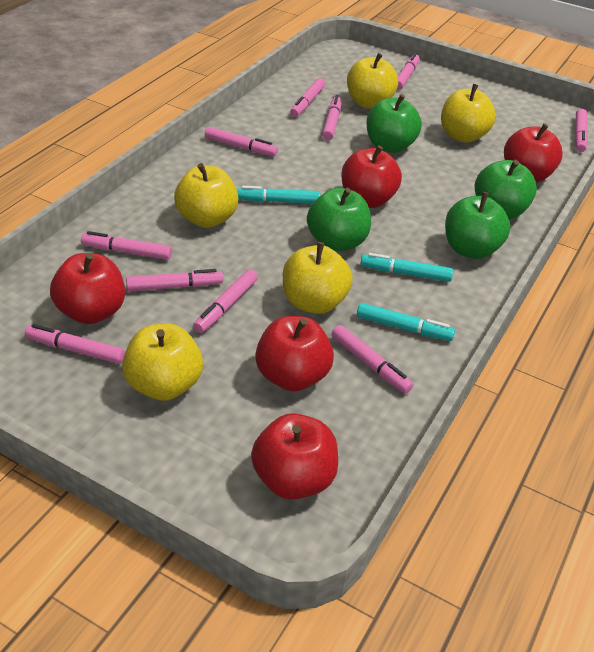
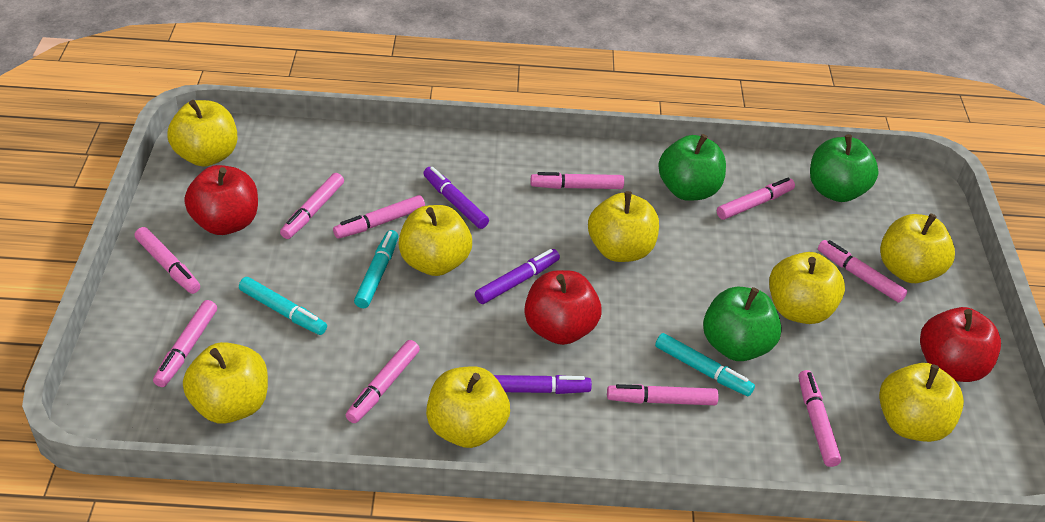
green apple: [307,188,371,251] [366,94,422,153] [445,192,510,259] [475,160,537,220] = 4 -> [658,134,726,201] [703,287,782,361] [810,134,879,202] = 3
purple marker: none = 0 -> [423,167,489,229] [475,249,560,304] [494,375,592,394] = 3
red apple: [50,253,125,324] [251,413,338,500] [255,316,334,391] [341,145,402,208] [504,123,563,183] = 5 -> [184,165,258,235] [524,270,601,345] [920,307,1001,382] = 3
yellow apple: [122,324,203,401] [174,163,239,228] [283,242,353,314] [347,53,398,109] [441,84,496,143] = 5 -> [167,100,237,167] [183,342,268,424] [398,205,472,276] [426,366,510,448] [588,191,659,262] [769,252,845,324] [879,363,964,442] [880,214,955,283] = 8

